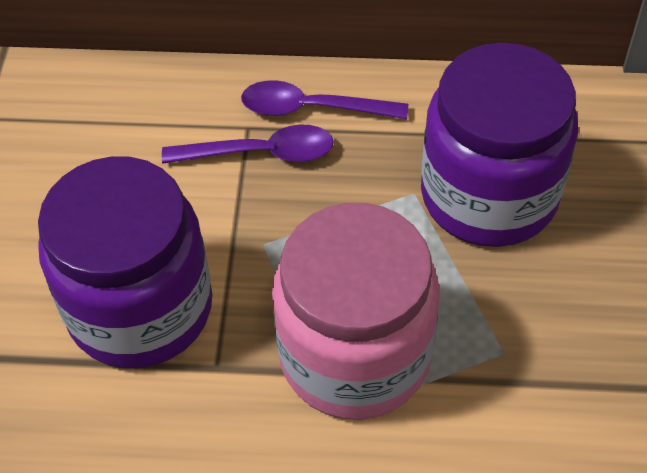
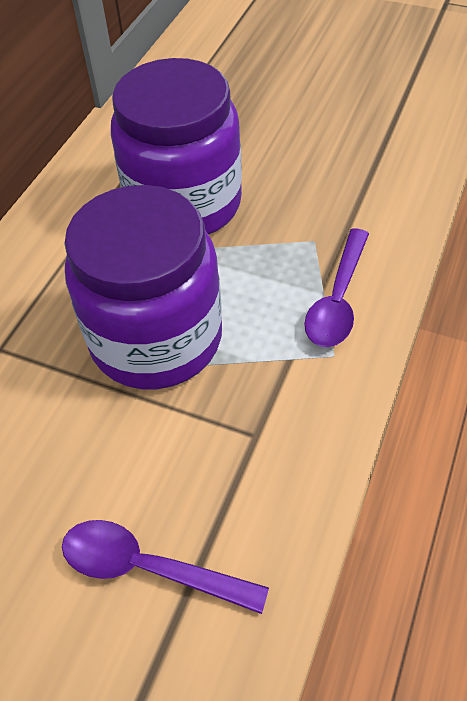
pink jar: [272,203,439,420] = 1 -> none = 0

